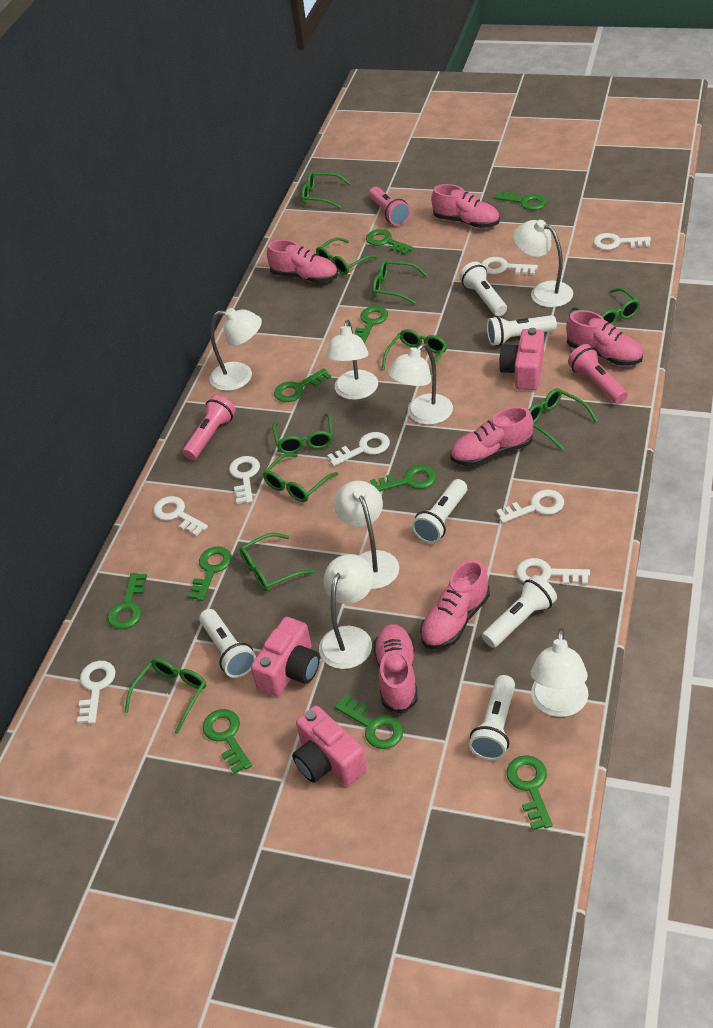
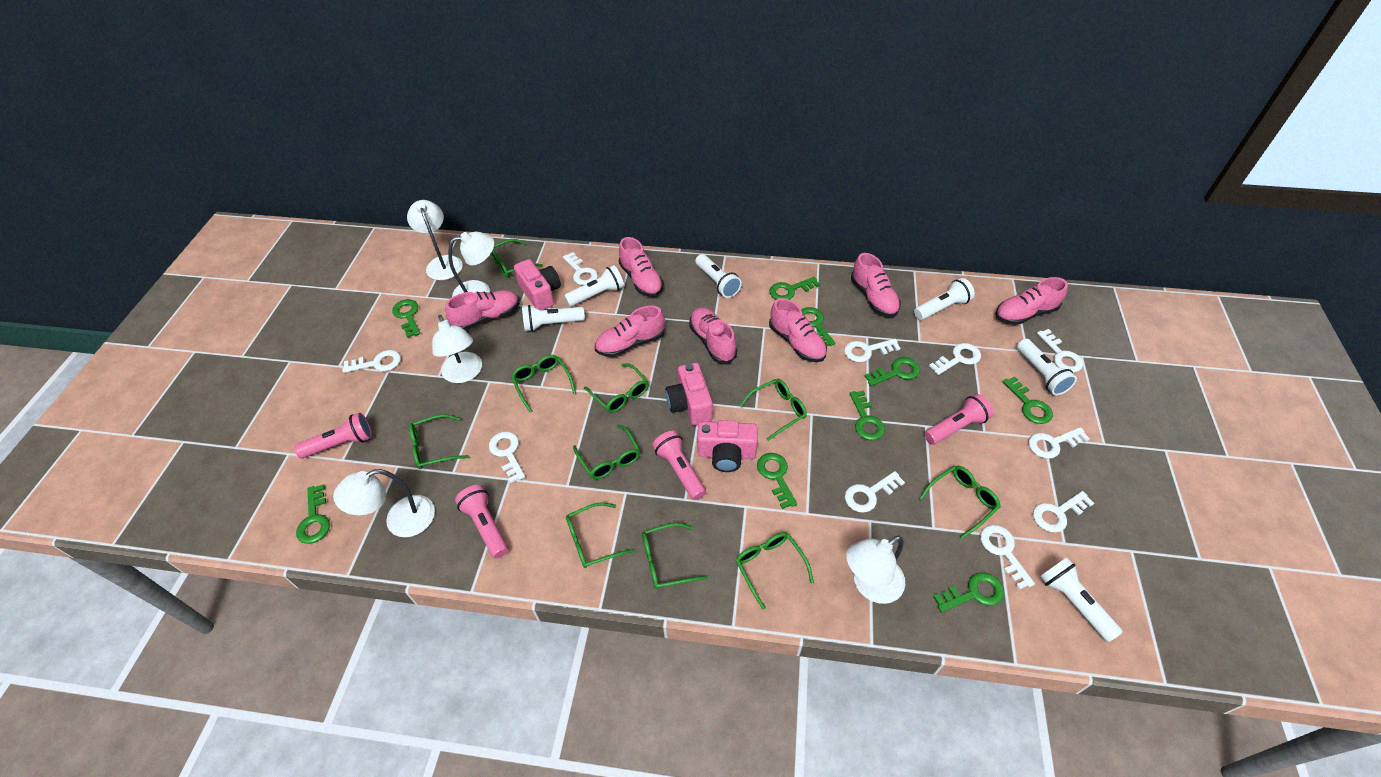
green key: [107,573,147,629] [188,547,232,601] [203,709,252,774] [274,368,331,402] [335,695,403,749] [355,306,388,344] [366,229,413,255] [370,465,437,491] [494,191,547,210] [507,755,553,830] = 10 -> [296,484,330,544] [392,299,420,338] [757,453,797,509] [770,277,820,300] [801,307,835,346] [850,390,885,440] [864,357,920,386] [933,572,1004,612] [1003,376,1053,424] = 9
pink flashlight: [183,395,236,460] [369,187,411,226] [568,344,628,404] = 3 -> [294,413,372,458] [455,485,509,559] [652,430,706,500] [924,394,993,445] = 4
pink shoe: [267,240,338,283] [373,624,418,713] [420,560,490,649] [431,184,500,228] [450,407,534,466] [566,310,643,366] = 6 -> [445,290,520,330] [595,305,665,357] [619,237,663,297] [689,307,737,363] [769,298,827,362] [851,253,901,317] [995,277,1068,325] = 7
white key: [77,661,116,724] [153,496,208,536] [229,456,260,504] [327,432,390,466] [481,257,538,275] [496,489,564,523] [516,558,590,585] [593,233,651,250] = 8 -> [342,350,401,373] [489,431,525,483] [563,252,598,285] [844,339,900,362] [845,471,905,513] [929,343,981,375] [980,525,1035,590] [1028,427,1090,459] [1033,491,1094,532] [1037,329,1083,372] = 10
white lamp: [210,308,262,391] [319,554,374,669] [325,320,378,400] [334,481,399,589] [388,343,453,425] [513,220,573,307] [531,628,588,717] = 7 -> [333,469,435,537] [407,200,463,280] [432,315,482,383] [448,232,494,297] [846,536,905,604] = 5

